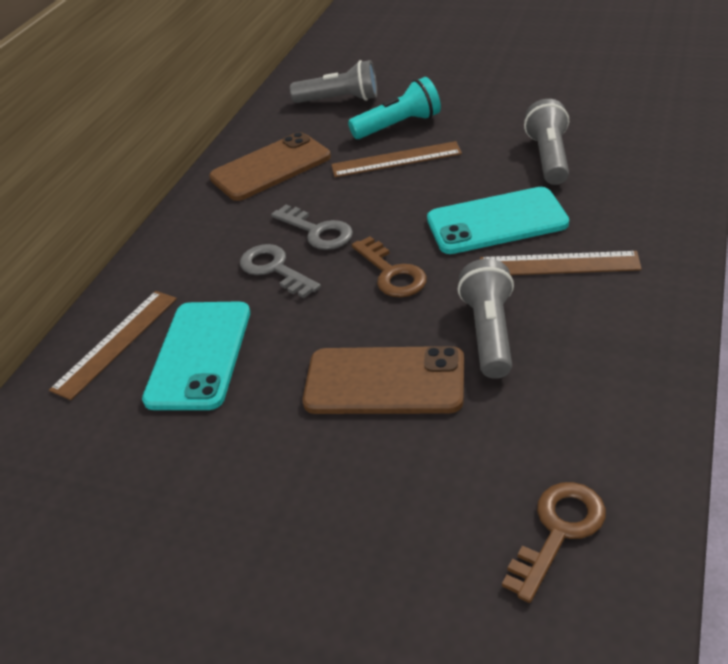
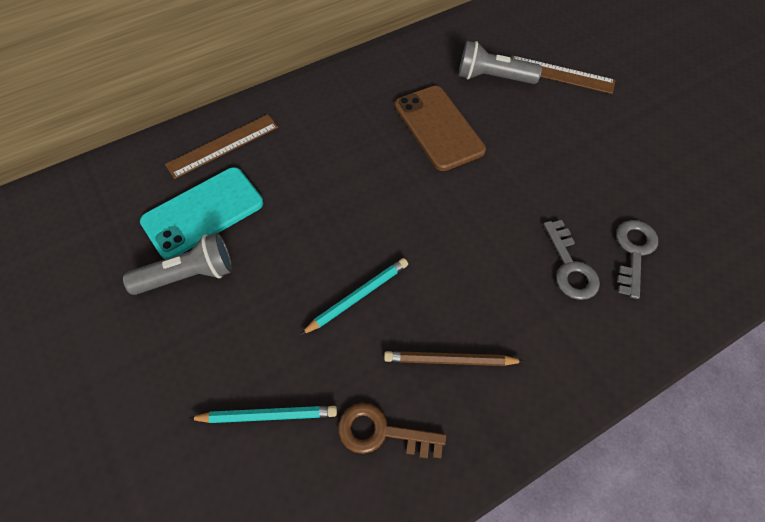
brown key: [352,236,427,297] [502,482,606,603] = 2 -> [338,403,446,458] = 1
brown pencil: none = 0 -> [384,351,525,366] = 1
brown phone: [209,132,331,201] [303,346,464,414] = 2 -> [395,86,486,171] = 1
brown ruler: [49,291,177,400] [331,141,462,177] [480,251,642,275] = 3 -> [165,114,278,179] [511,55,616,94] = 2
grey flashlight: [290,60,377,103] [458,259,514,379] [524,99,569,185] = 3 -> [123,233,233,295] [458,41,542,84] = 2
turquoise flashlight: [348,77,441,139] = 1 -> none = 0
turquoise pencil: none = 0 -> [188,406,337,423] [300,258,408,335] = 2
turquoise phone: [142,301,250,410] [427,187,569,254] = 2 -> [140,167,263,259] = 1

